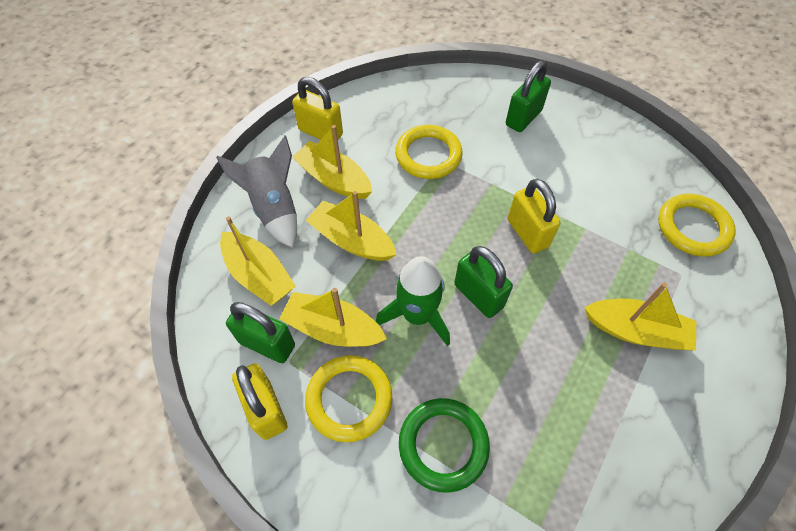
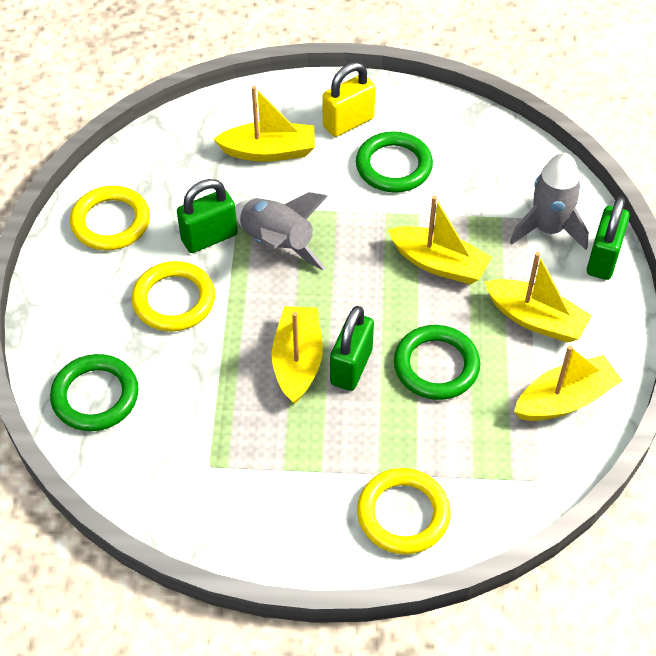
green ring: [399,398,490,493] = 1 -> [50,354,139,431] [356,131,433,193] [394,325,480,400] = 3
green rocket: [376,256,450,346] = 1 -> none = 0
grey rocket: [216,136,297,248] = 1 -> [235,192,328,270] [510,153,589,250] = 2
yellow padlock: [232,363,288,440] [292,77,343,140] [507,179,561,254] = 3 -> [323,62,376,137] = 1

